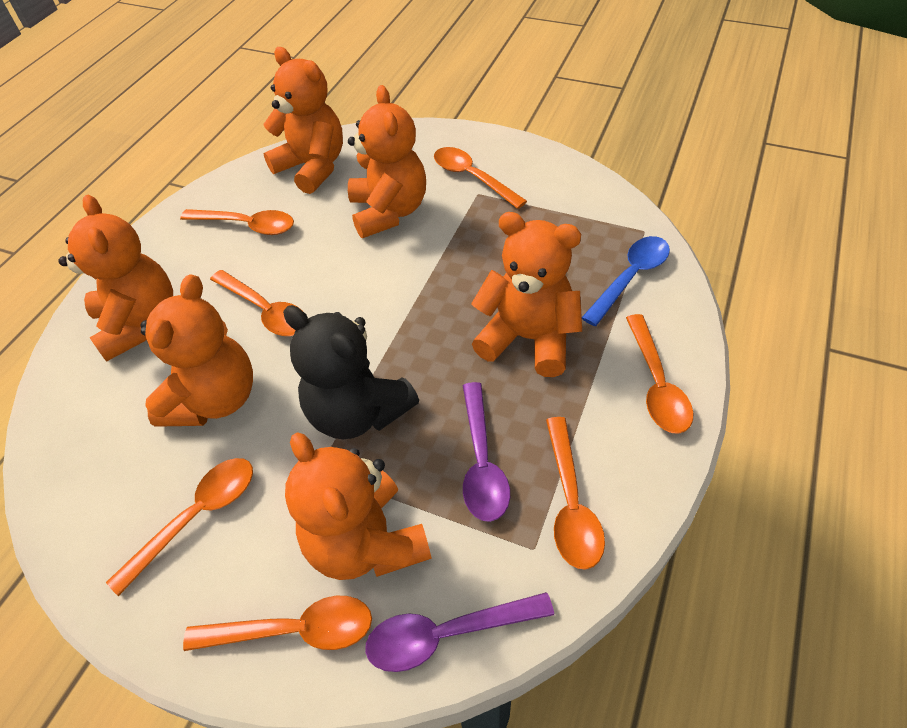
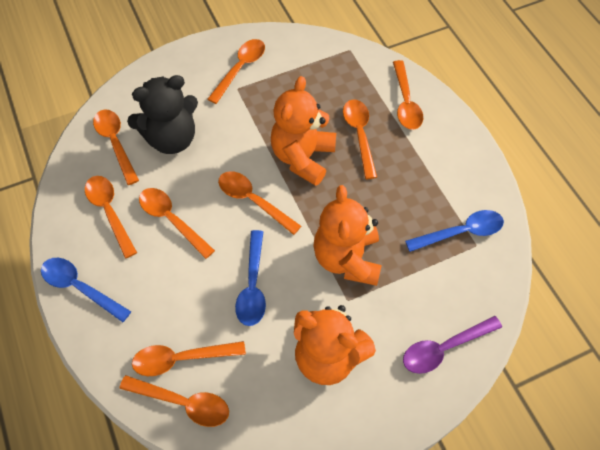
blue spoon: [582,236,670,326] = 1 -> [41,258,131,322] [235,230,266,326] [405,210,504,252] = 3
orange spoon: [106,458,253,596] [180,209,294,235] [183,596,372,651] [210,270,300,336] [434,147,527,209] [546,417,605,570] [626,314,693,434] = 7 -> [85,176,137,258] [93,109,139,185] [119,375,229,427] [132,341,246,376] [139,188,215,259] [208,39,265,104] [218,171,301,235] [343,100,377,179] [393,60,423,130] = 9
orange teddy bear: [59,195,173,362] [140,274,253,427] [263,47,343,194] [285,432,431,580] [348,85,426,238] [471,212,582,377] = 6 -> [271,76,336,186] [294,305,376,385] [313,185,382,286] = 3
purple spoon: [365,592,554,672] [463,382,510,522] = 2 -> [403,316,502,374] = 1

